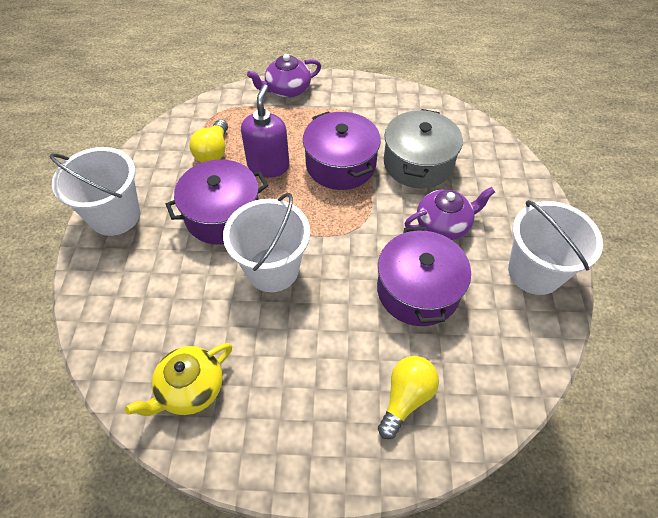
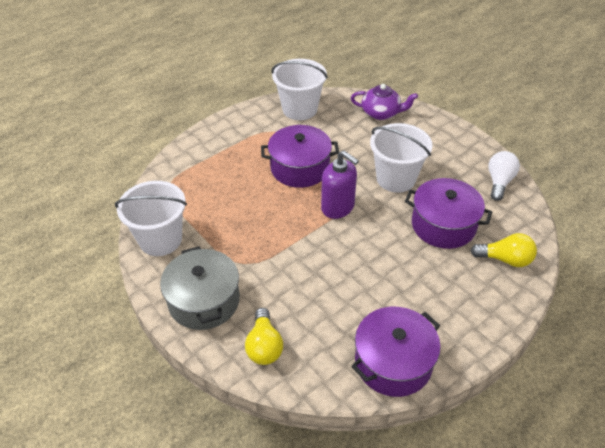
purple teapot: [247,54,321,98] [405,187,495,240] = 2 -> [351,84,418,120] = 1
white light bulb: none = 0 -> [488,151,520,201] = 1
yellow teapot: [125,343,232,416] = 1 -> none = 0

